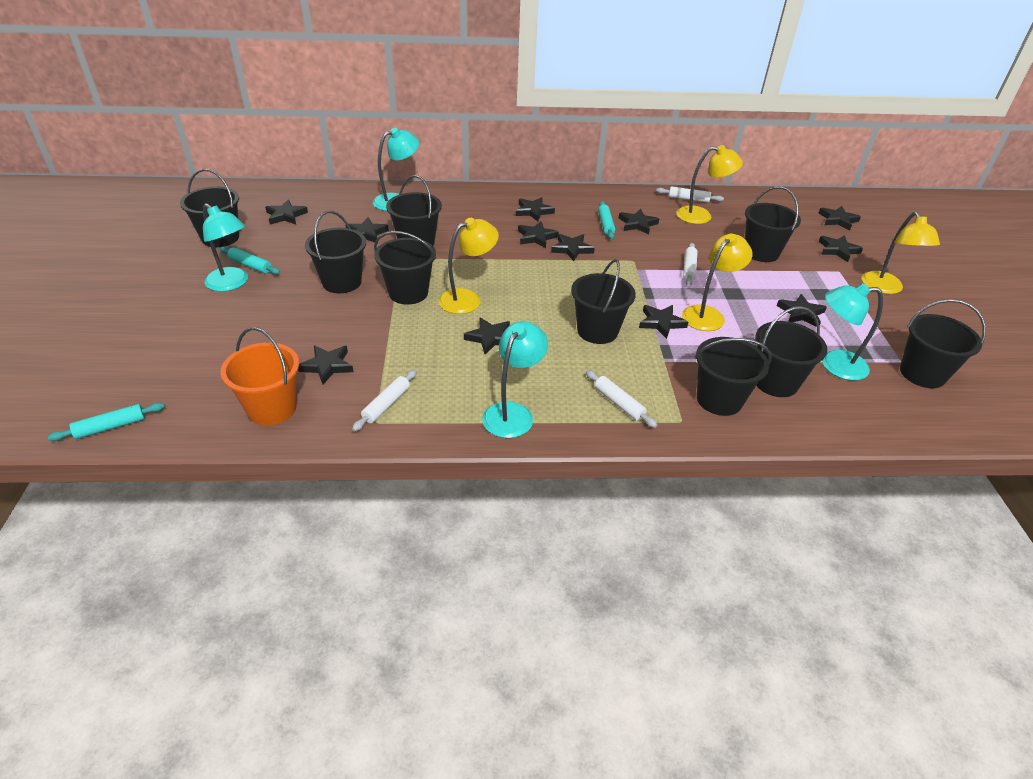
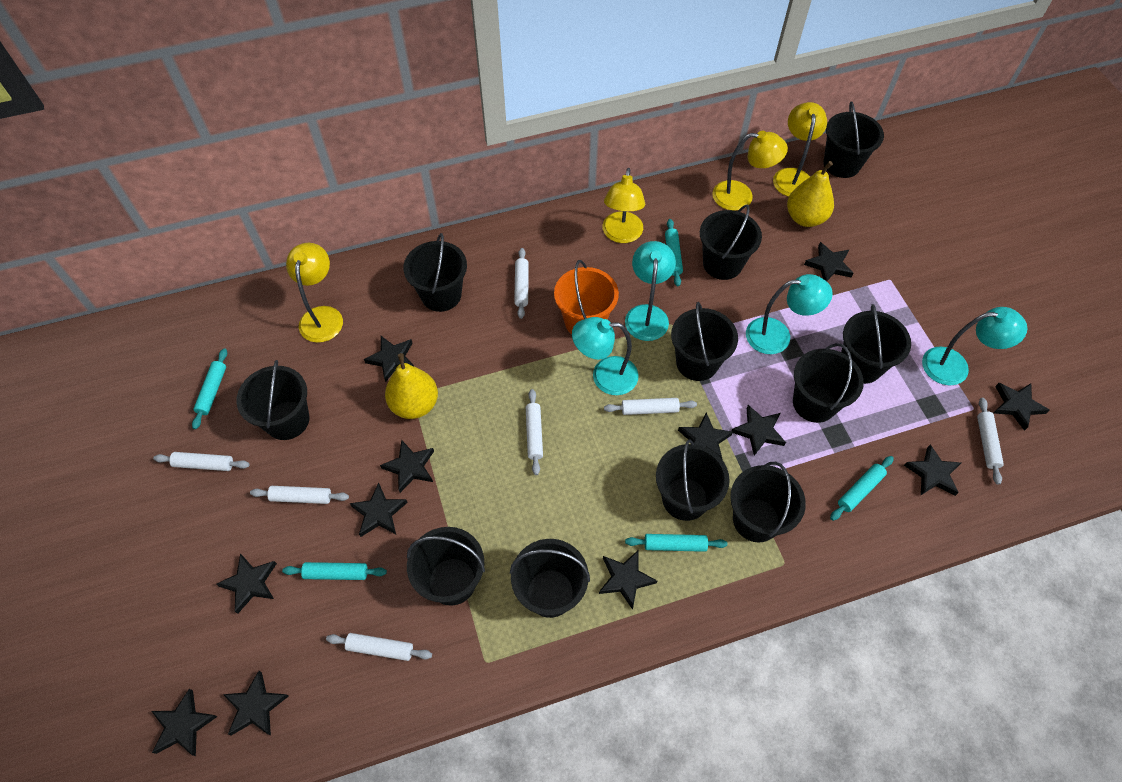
black bucket: [180,169,239,247] [305,211,366,293] [374,231,436,305] [386,175,442,246] [571,259,636,344] [695,337,772,416] [745,187,801,262] [755,306,827,397] [900,299,986,388] = 9 -> [236,360,309,440] [403,233,467,312] [407,527,485,606] [510,539,590,618] [656,439,730,521] [671,302,738,381] [700,205,762,280] [730,462,806,542] [793,343,864,423] [824,101,884,178] [841,304,911,384] = 11
turquoise rolling pin: [48,403,165,441] [220,247,280,274] [598,201,615,239] = 3 -> [192,348,227,429] [282,562,387,580] [625,534,727,552] [665,219,683,287] [830,456,894,521] = 5
white rolling pin: [352,370,417,431] [586,370,657,428] [656,186,724,203] [683,243,698,286] = 4 -> [153,452,250,471] [250,486,349,504] [326,633,432,661] [514,248,529,319] [526,389,543,475] [604,398,697,415] [977,398,1004,485] = 7
yellow pear: none = 0 -> [385,353,438,419] [787,161,834,227] = 2

